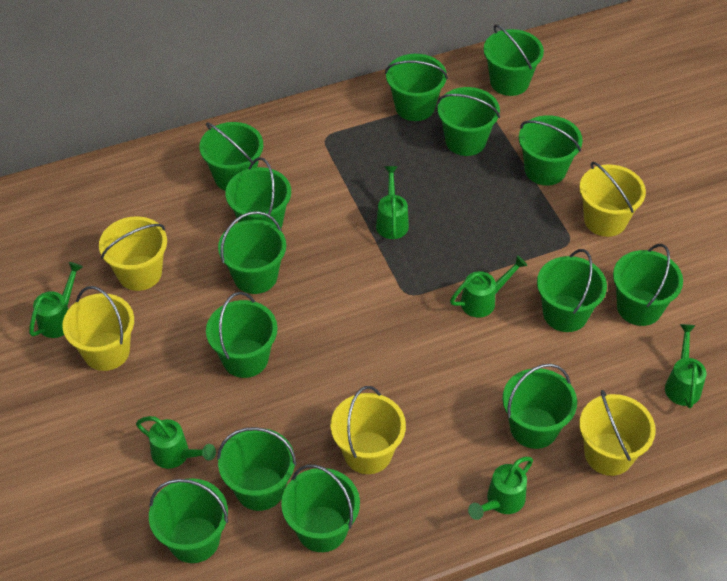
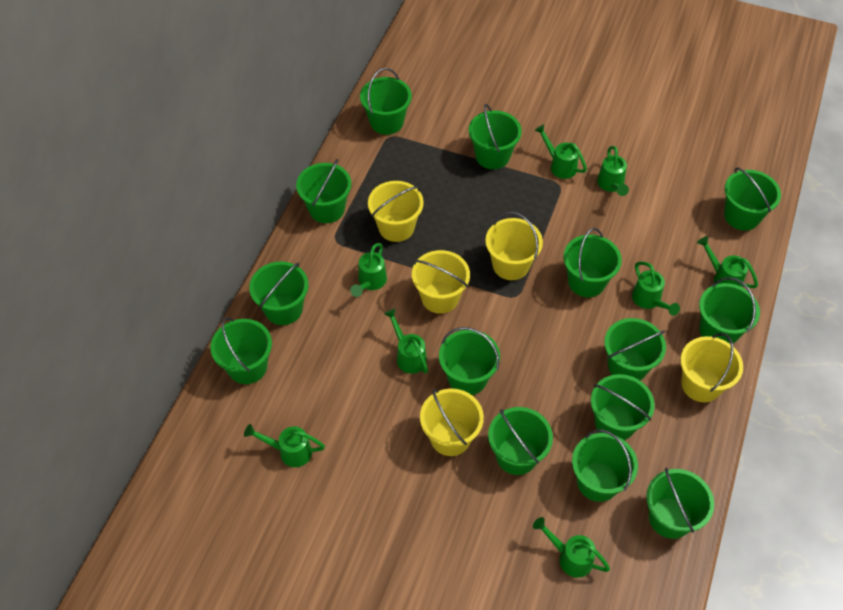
green watering can: [29,262,83,338] [136,416,216,469] [376,166,409,239] [450,255,527,318] [468,457,533,520] [665,324,706,408] = 6 -> [244,424,325,467] [350,243,387,297] [384,308,428,374] [533,517,610,578] [534,124,587,179] [597,146,629,196] [632,262,680,316] [697,236,758,288] = 8

